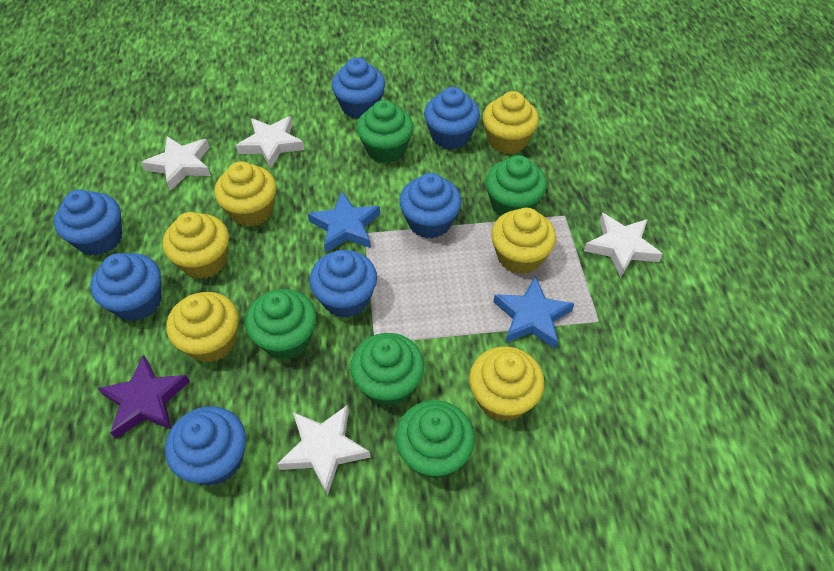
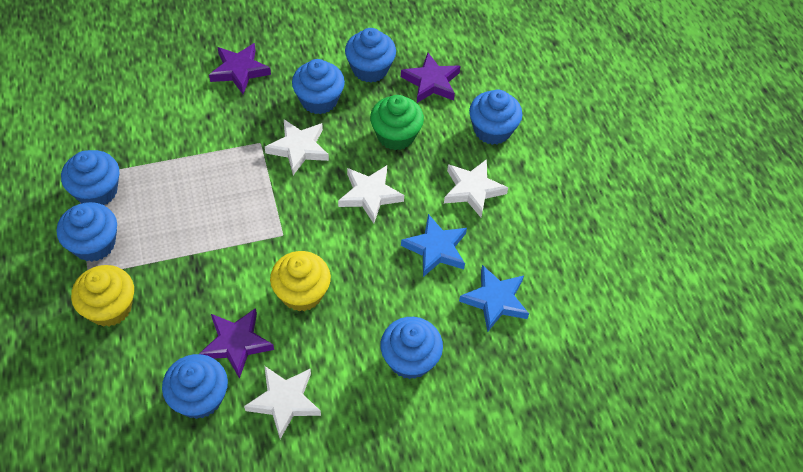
green cupcake: [245,289,317,359] [350,333,424,407] [357,100,414,163] [396,400,475,479] [486,155,547,216] = 5 -> [370,95,424,150] = 1
purple star: [98,355,190,439] = 1 -> [199,308,274,379] [209,43,271,94] [401,53,461,103] = 3
yellow cupcake: [163,212,229,279] [166,292,239,363] [214,161,276,227] [469,347,545,421] [483,91,539,154] [491,207,556,274] = 6 -> [71,265,134,327] [270,251,331,312] = 2

